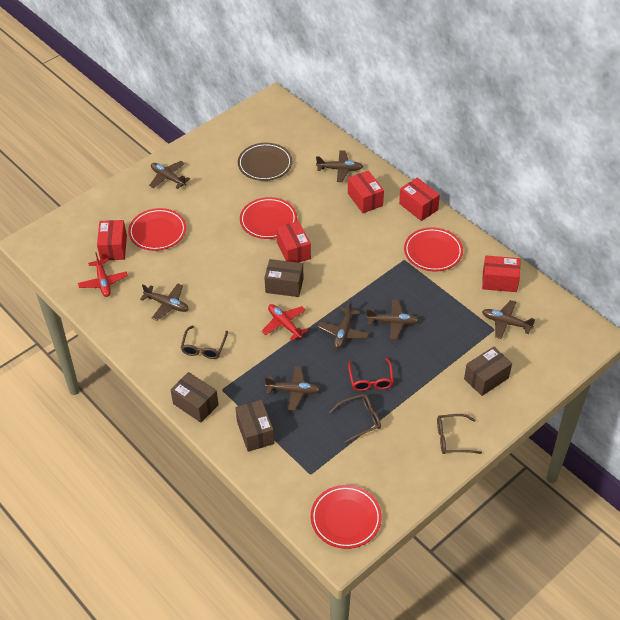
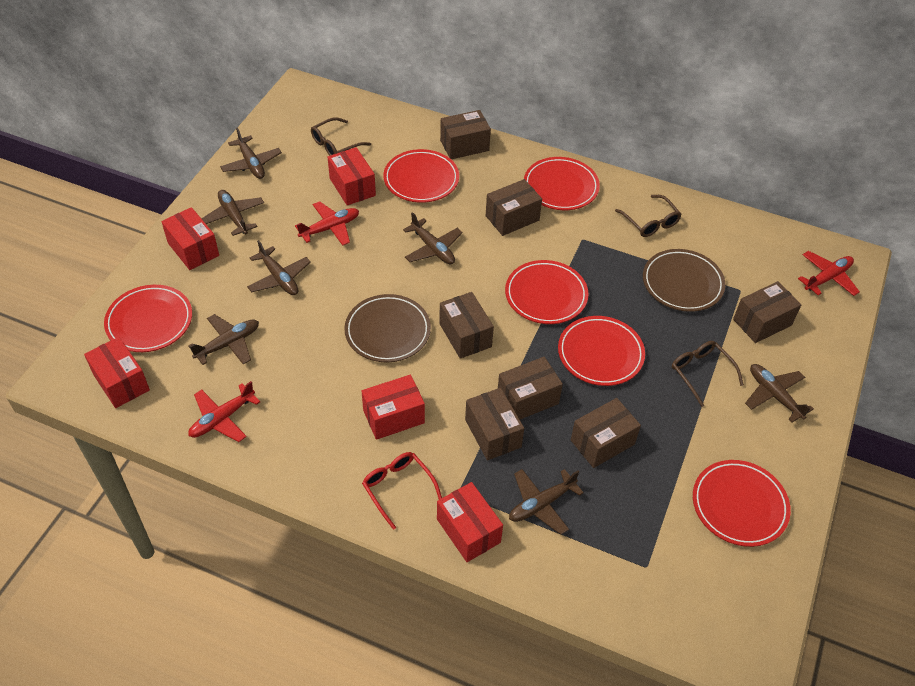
brown box: [170,372,219,423] [235,400,274,452] [264,259,304,297] [464,346,512,396] = 4 -> [439,292,494,359] [440,110,491,159] [465,388,524,460] [486,179,542,236] [498,357,563,419] [571,398,641,468] [733,281,801,343] = 7
brown plate: [238,143,292,181] = 1 -> [344,294,431,362] [643,249,725,312] = 2
red plane: [78,252,128,297] [262,304,308,341] = 2 -> [188,381,260,442] [295,201,359,246] [798,251,860,296] = 3
red plate: [128,208,186,251] [240,197,297,239] [311,485,382,549] [404,227,463,272] = 4 -> [104,285,192,352] [383,149,459,203] [505,260,589,324] [524,157,600,210] [558,316,645,386] [693,460,791,547] = 6

